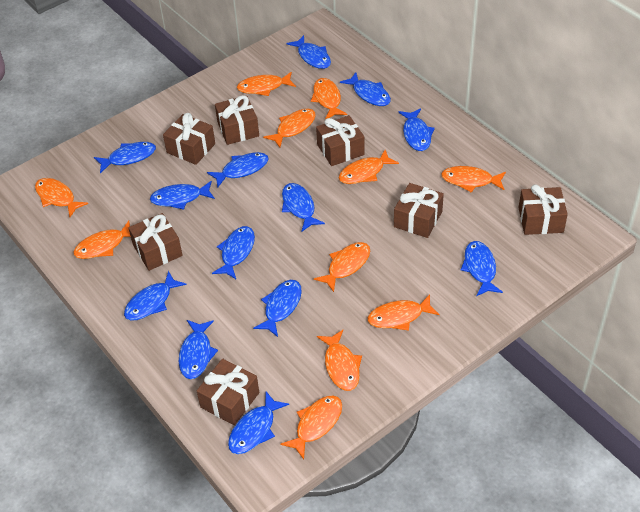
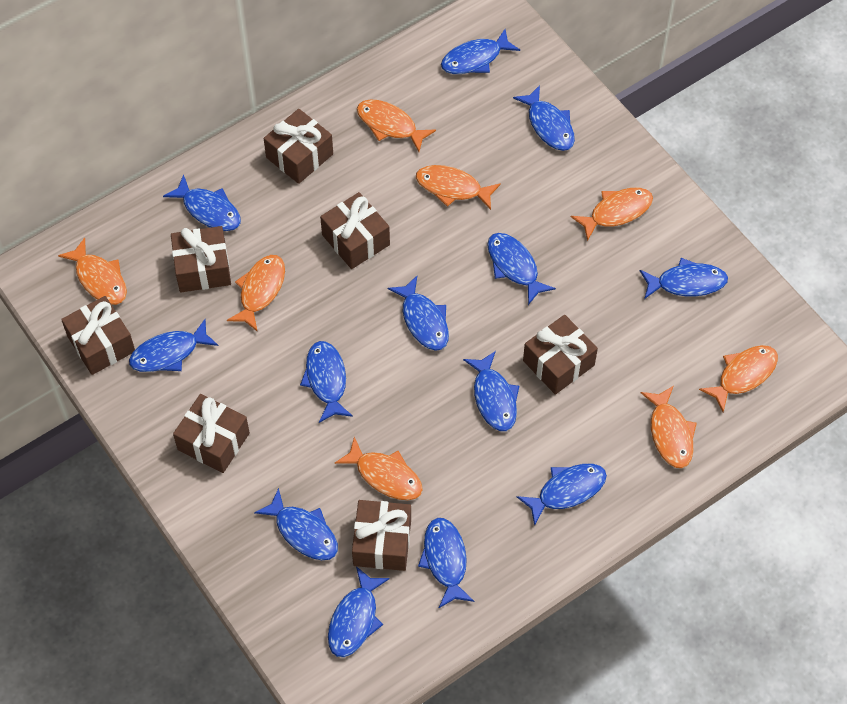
orange fish: [35,178,88,217] [73,221,131,259] [237,72,296,96] [263,109,316,148] [280,396,342,460] [311,78,347,120] [314,242,370,292] [317,330,362,391] [339,150,399,184] [368,294,440,331] [441,166,506,192] = 11 -> [58,238,127,305] [227,255,285,332] [335,437,423,500] [357,99,436,152] [416,165,501,210] [571,188,653,241] [641,386,697,468] [699,345,778,412] = 8

